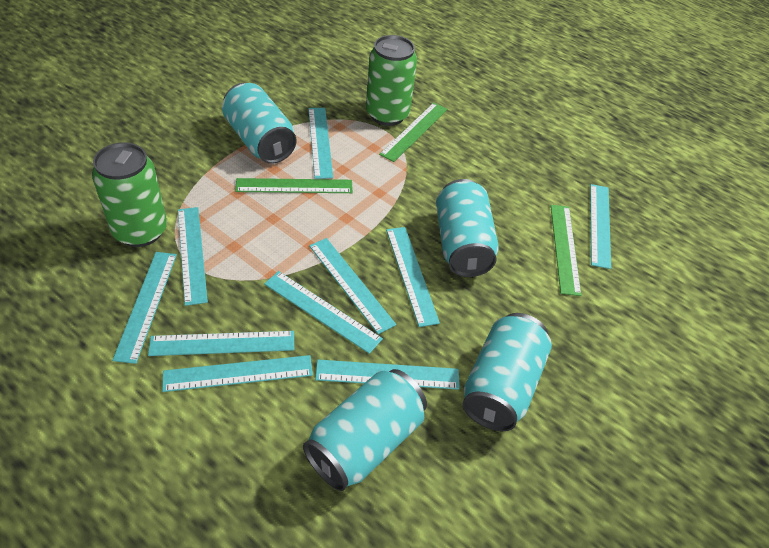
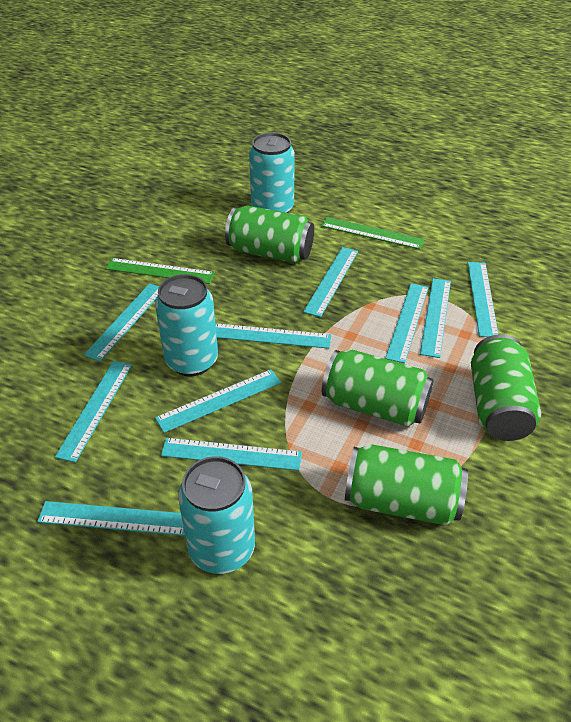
green can: [92,143,167,247] [366,35,417,126] = 2 -> [225,205,314,263] [322,350,434,427] [345,444,468,525] [471,334,541,441] = 4
green ruler: [235,178,353,193] [379,103,447,162] [551,205,581,296] = 3 -> [105,258,215,284] [321,217,424,249] = 2
turquoise can: [222,83,297,164] [303,369,427,491] [436,179,499,277] [463,313,552,431] = 4 -> [155,274,218,376] [178,456,255,574] [249,132,295,213] = 3

